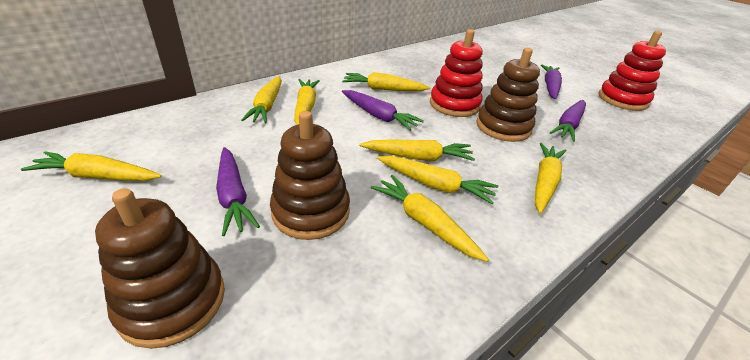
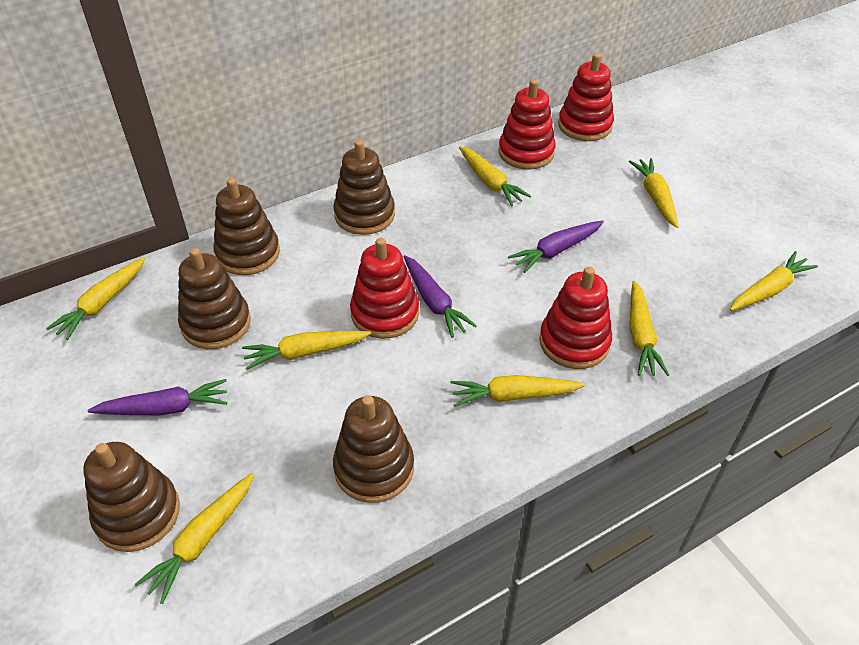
brown stacking toy: [95,188,225,349] [270,111,350,240] [476,48,540,142] = 3 -> [83,442,180,552] [178,248,251,349] [213,178,280,275] [333,140,395,235] [333,395,414,503] = 5
purple carrot: [216,147,260,236] [342,90,424,131] [541,65,562,99] [550,100,586,142] = 4 -> [88,379,227,415] [404,255,477,338] [508,220,604,273] = 3
red stacking toy: [430,29,483,117] [599,31,666,111] = 2 -> [350,238,419,339] [498,79,556,170] [539,267,612,369] [558,53,614,141] = 4

